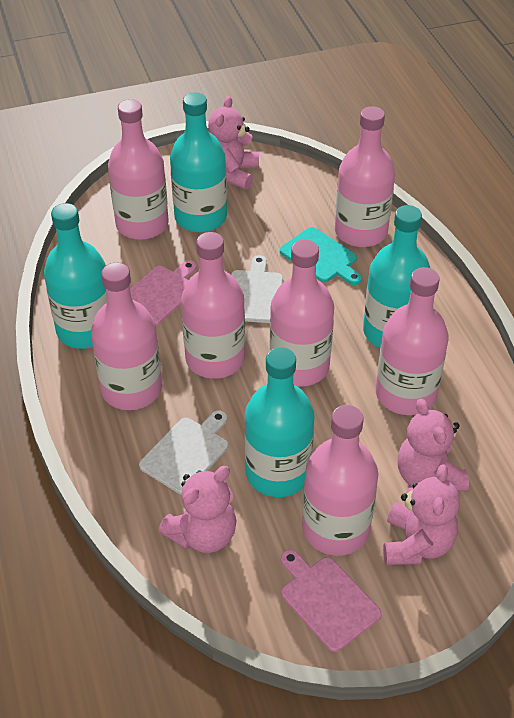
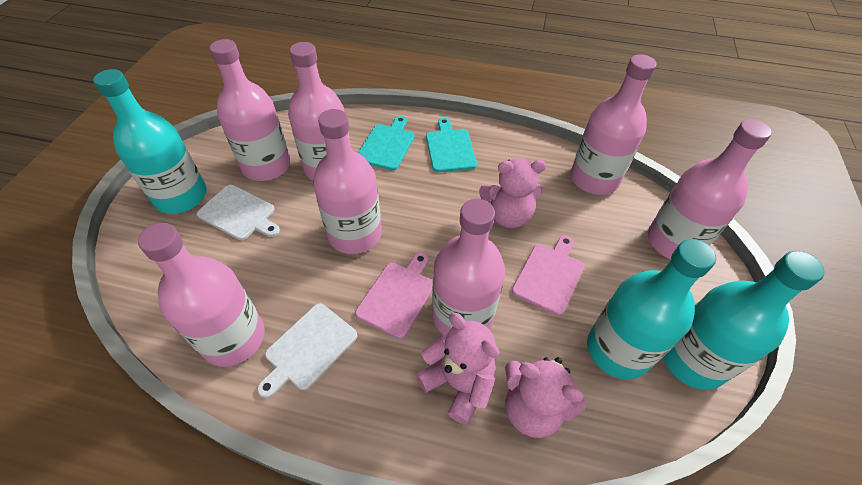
pink teddy bear: [159,466,237,553] [208,96,259,189] [383,464,460,565] [398,399,469,492] = 4 -> [416,313,499,425] [479,158,546,228] [505,357,586,438] = 3
turquoise bottle: [44,203,107,349] [170,92,227,232] [244,347,314,497] [363,205,430,348] = 4 -> [93,69,207,214] [587,239,716,380] [663,251,825,390] = 3
turquoise cutting board: [280,227,362,285] = 1 -> [358,116,414,171] [426,118,477,172] = 2

